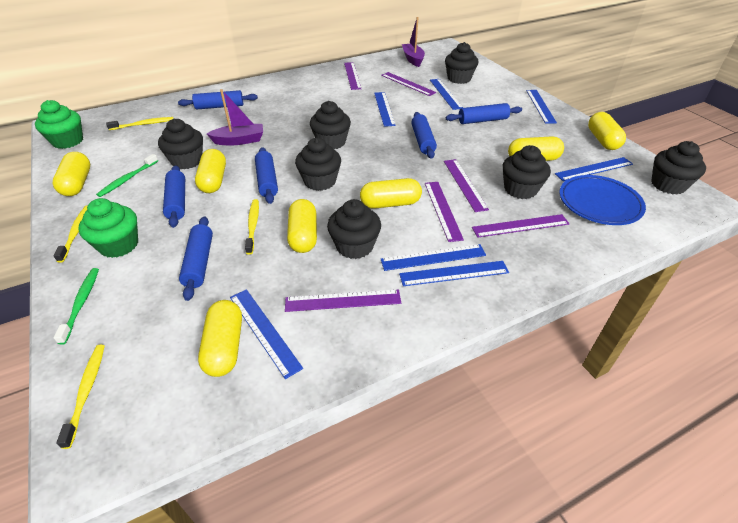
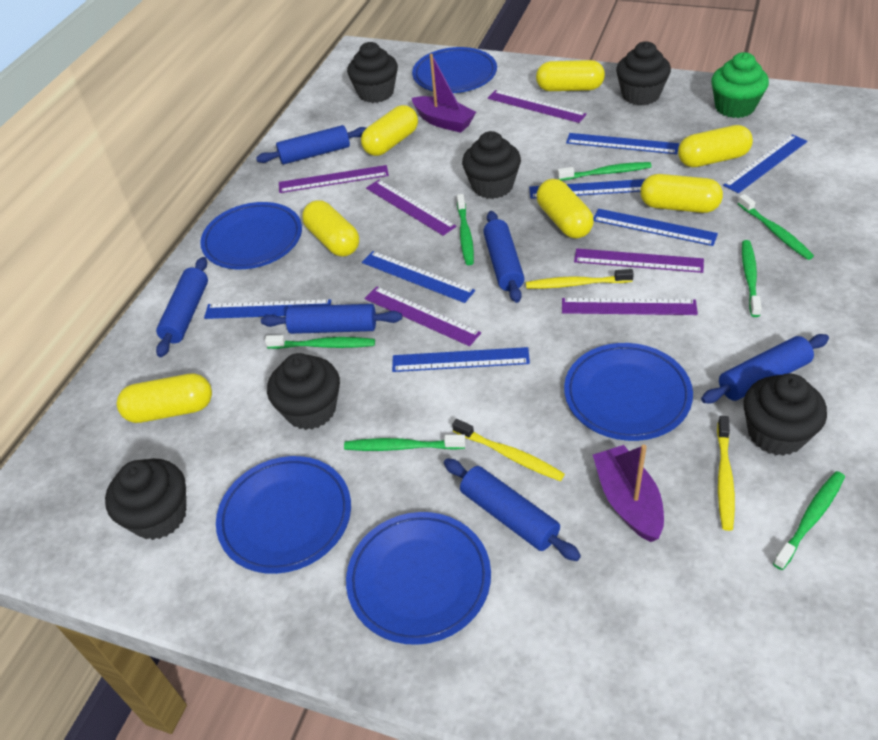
black cupcake: [158,119,203,169] [295,138,341,191] [310,101,351,149] [327,199,381,259] [445,42,479,84] [502,145,551,199] [651,141,706,195] = 7 -> [105,458,186,540] [267,353,340,430] [347,42,398,103] [462,131,521,199] [616,42,671,105] [743,373,827,456] = 6
blue plate: [559,175,646,225] = 1 -> [200,202,302,269] [216,456,351,574] [346,512,491,645] [412,47,497,93] [564,343,693,441] = 5
green cupcake: [35,100,83,149] [78,198,138,258] = 2 -> [711,52,769,118] = 1
green toothbrush: [54,268,99,345] [96,154,158,197] = 2 -> [265,335,375,349] [344,435,466,451] [457,194,474,265] [558,162,652,180] [738,194,814,260] [742,240,762,317] [773,471,845,570] = 7
yellow toothbrush: [53,206,87,263] [56,345,105,449] [106,117,174,130] [245,199,259,255] = 4 -> [452,419,565,481] [526,269,634,289] [717,416,735,531] = 3

